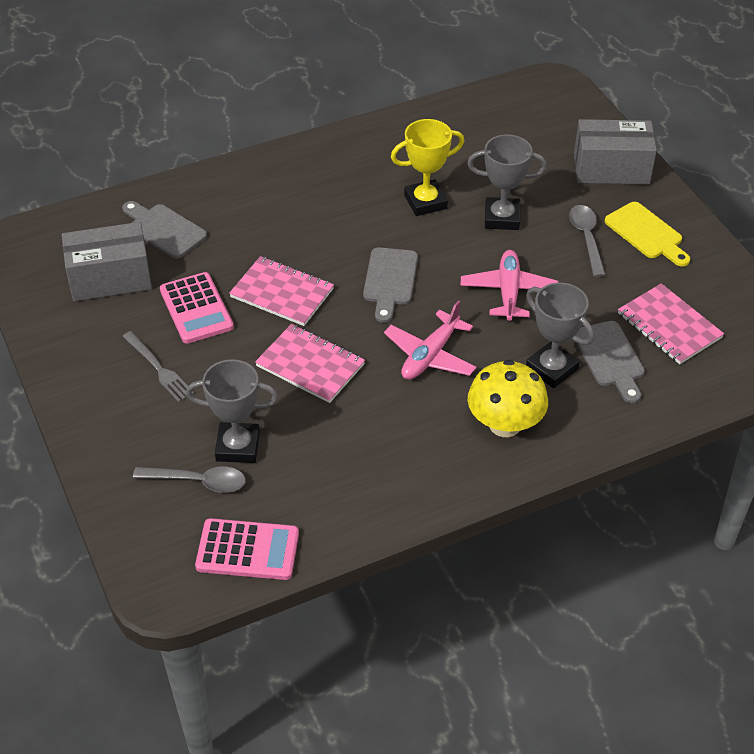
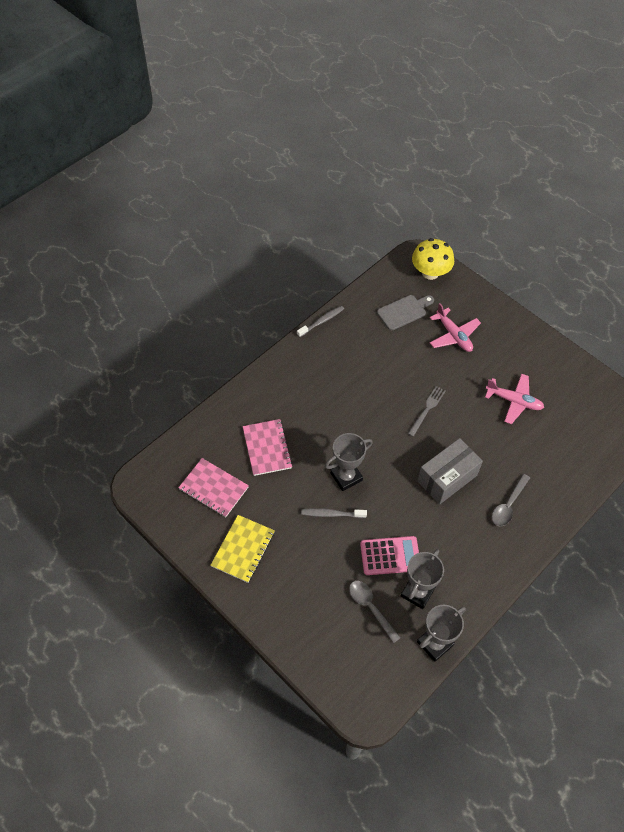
grey box: [62,222,152,301] [574,119,657,184] = 2 -> [417,438,483,504] = 1
grey cutting board: [122,201,207,258] [363,247,418,323] [575,321,645,403] = 3 -> [377,295,434,330] = 1
grey toothbrush: none = 0 -> [297,306,344,337] [301,508,367,518] = 2
pink calculator: [160,272,234,344] [195,518,299,580] = 2 -> [360,536,419,575] = 1
pink notebook: [229,256,334,326] [255,324,365,403] [618,283,724,364] = 3 -> [178,458,249,517] [243,419,293,476] = 2
yellow cutting board: [605,202,690,267] = 1 -> none = 0
yellow notebook: none = 0 -> [211,515,275,583] = 1
yellow trophy: [391,119,464,216] = 1 -> none = 0

